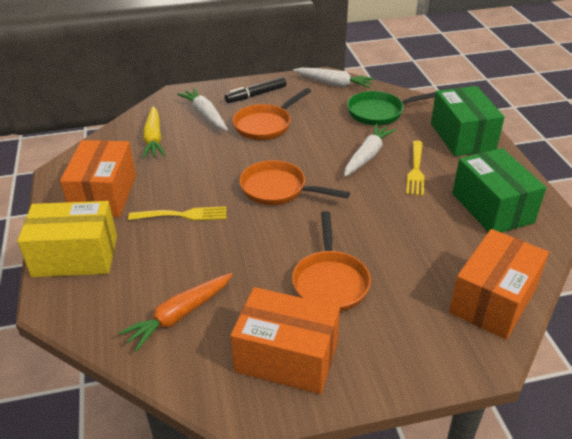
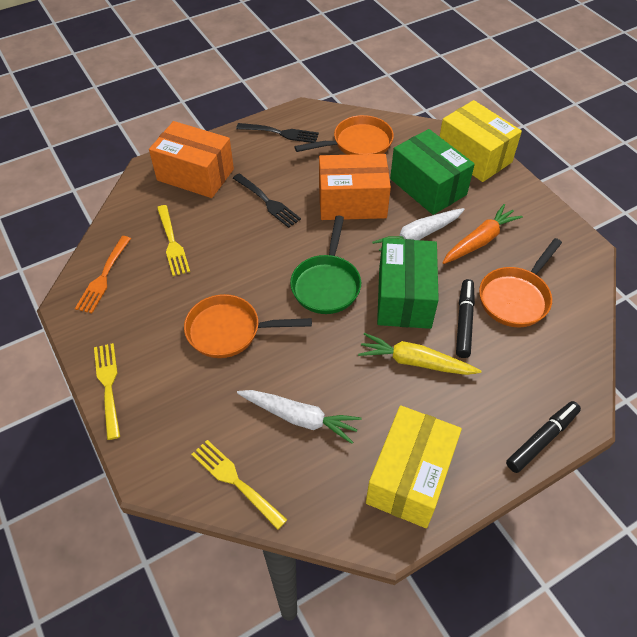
black fork: none = 0 -> [233,173,301,228] [236,123,319,143] = 2
black marker: [225,77,286,103] = 1 -> [456,279,475,358] [506,401,581,473] = 2
orange box: [60,140,136,217] [231,287,340,394] [449,229,549,340] = 3 -> [149,121,234,198] [319,154,391,220] = 2
orange fork: none = 0 -> [75,236,131,313] = 1
white carrot: [177,88,228,131] [293,68,375,88] [344,124,396,177] = 3 -> [237,390,362,444] [372,208,465,251] = 2
yellow box: [17,201,117,277] = 1 -> [366,405,462,528] [439,100,522,182] = 2
yellow fork: [128,206,227,221] [406,140,425,196] = 2 -> [94,343,120,440] [157,205,190,276] [191,440,288,530] = 3

